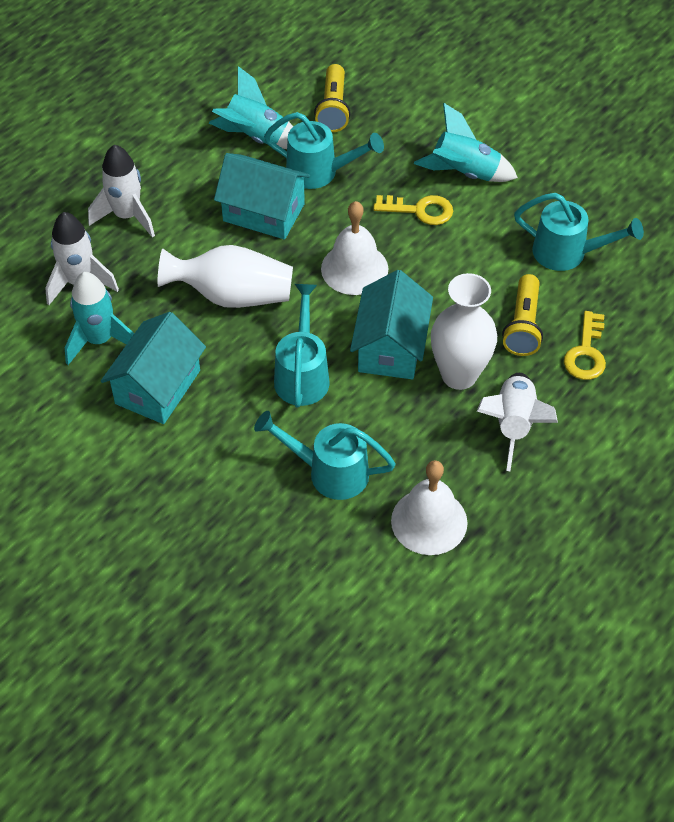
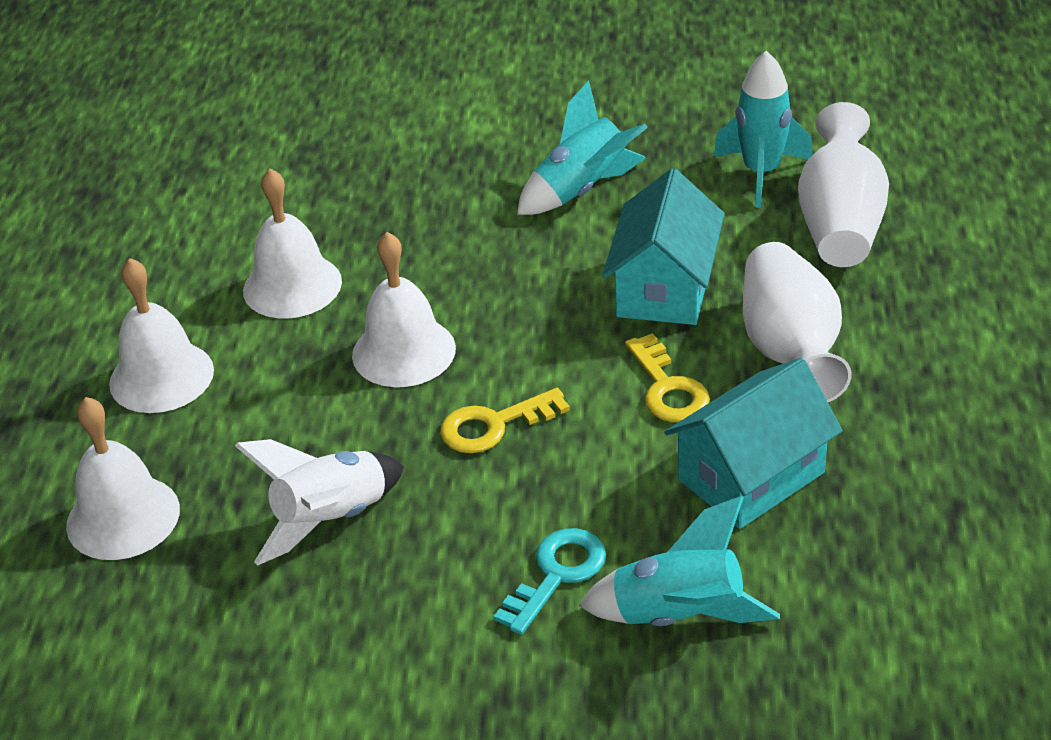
turquoise house: [101,312,206,424] [214,153,310,240] [350,270,433,379] = 3 -> [602,168,725,325] [665,358,843,529] = 2
turquoise key: none = 0 -> [494,528,606,635] = 1
turquoise watering can: [254,411,396,500] [264,112,384,189] [274,284,330,408] [514,193,644,271] = 4 -> none = 0
white bell: [321,201,388,295] [391,460,468,555] = 2 -> [66,397,180,560] [109,258,214,413] [243,169,342,318] [352,232,456,387] = 4
white rocket: [45,212,119,305] [88,145,155,238] [477,373,558,471] = 3 -> [235,439,404,566] = 1
yellow flashlight: [314,64,351,132] [502,274,543,356] = 2 -> none = 0

